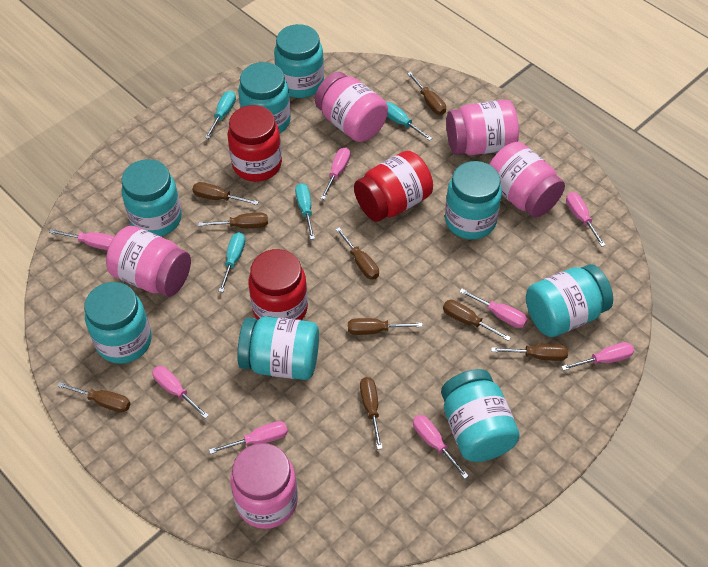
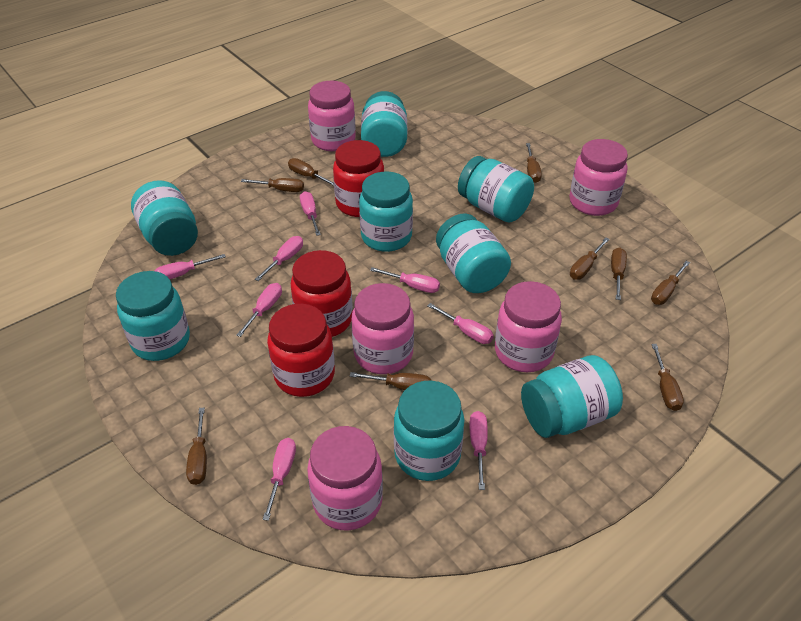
turquoise screwdriver: [205,91,236,139] [219,232,245,292] [295,183,315,240] [386,102,432,141] = 4 -> none = 0

